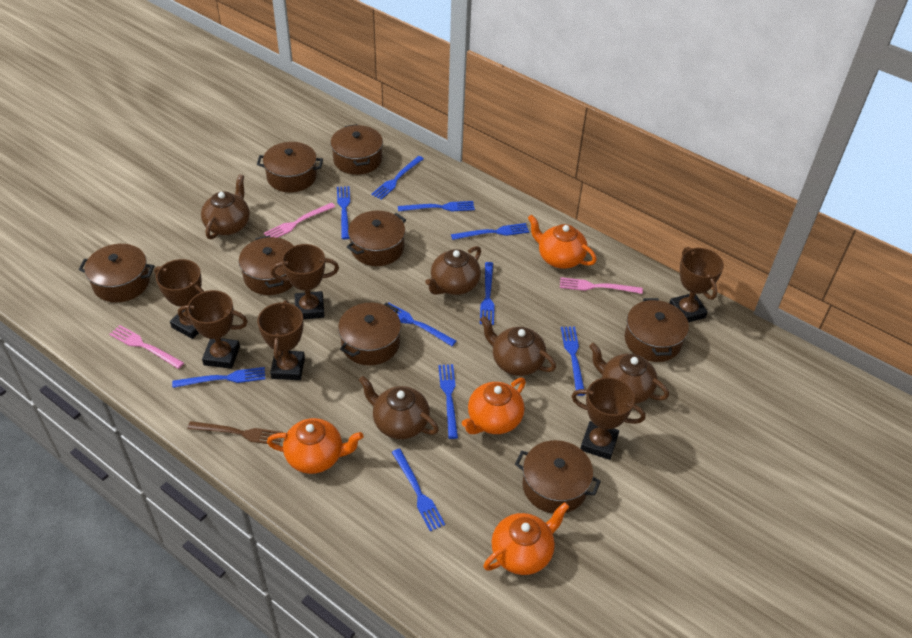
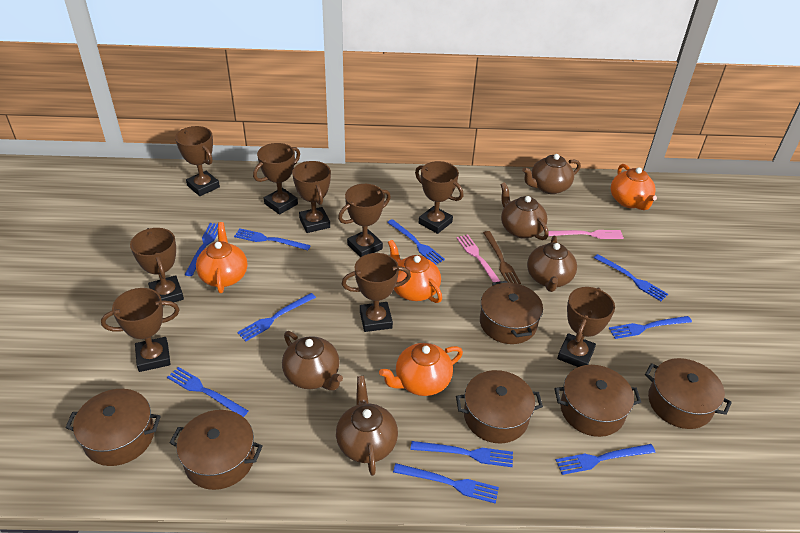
brown pot: [79,244,154,302] [239,236,294,295] [257,142,323,192] [330,124,383,175] [338,303,401,365] [347,211,406,266] [515,440,601,514] [625,298,689,362] = 8 -> [66,389,161,466] [170,410,263,490] [456,370,543,443] [480,281,543,344] [554,365,641,437] [645,358,732,429] = 6
brown trophy: [154,259,204,339] [178,290,248,369] [257,300,305,380] [271,244,339,319] [571,377,645,460] [670,247,724,322] = 6 -> [101,288,180,372] [130,228,184,303] [175,126,220,196] [253,143,300,215] [292,161,331,233] [338,184,391,258] [342,253,411,332] [415,161,463,234] [557,287,615,367] = 9
pink fork: [109,325,184,369] [264,203,335,238] [560,277,643,294] = 3 -> [457,234,500,282] [549,230,624,239] = 2

